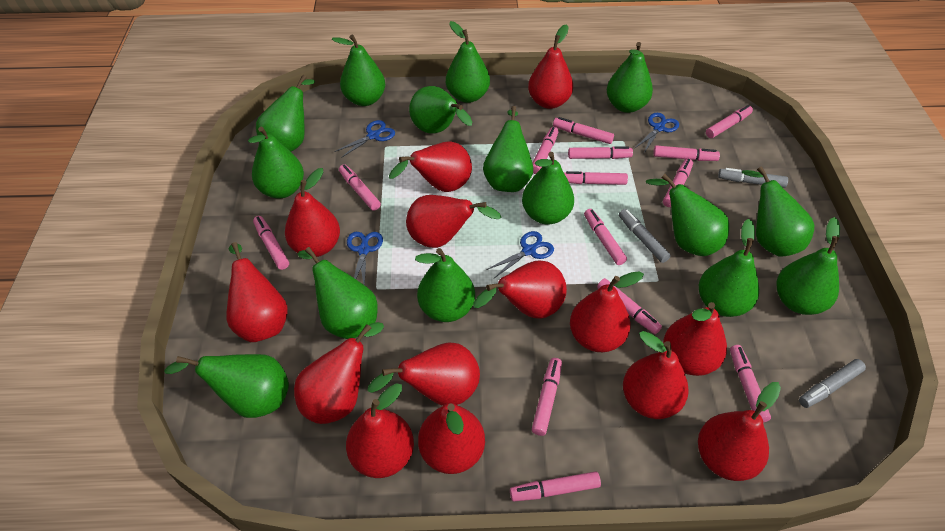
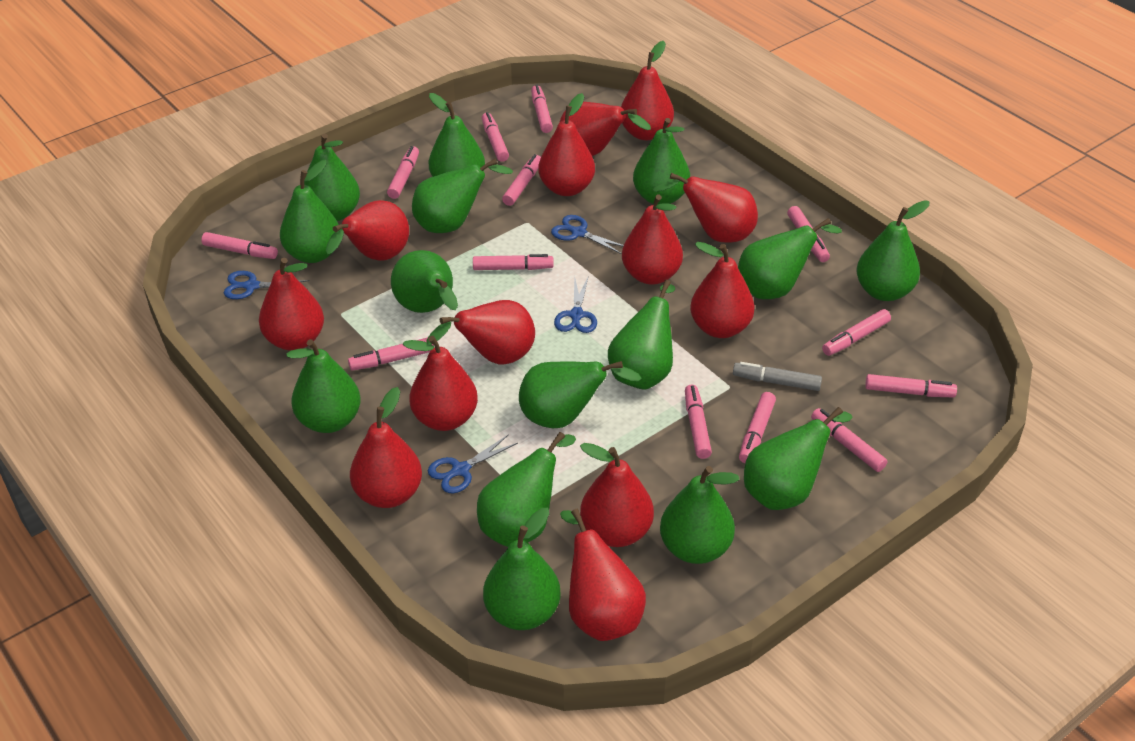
grey marker: [619,209,671,263] [718,168,788,188] [799,359,866,408] = 3 -> [733,362,822,391] = 1
pink marker: [253,216,289,270] [339,164,381,211] [510,471,601,501] [532,358,562,436] [533,127,558,174] [553,117,614,144] [564,171,628,185] [568,146,633,159] [584,209,627,265] [597,278,662,334] [653,145,720,161] [663,159,693,207] [706,105,753,138] [730,345,771,422] = 14 -> [201,232,278,259] [348,337,434,371] [387,146,419,199] [473,254,554,270] [482,112,509,162] [502,154,541,206] [531,85,553,133] [685,384,712,459] [739,392,776,463] [787,206,830,262] [811,408,887,472] [822,309,891,356] [865,374,957,397] = 13
red pear: [226,242,288,342] [285,168,340,257] [294,322,384,424] [346,383,414,478] [367,343,480,406] [389,142,472,192] [406,195,501,248] [418,403,485,474] [473,260,567,318] [528,24,573,109] [570,271,644,352] [623,331,689,419] [663,302,727,376] [698,382,781,481] = 14 -> [259,258,324,351] [326,200,409,261] [350,387,422,508] [403,336,478,431] [427,300,535,365] [538,93,595,196] [559,102,651,156] [560,509,646,641] [580,443,654,547] [621,41,674,140] [622,194,683,285] [653,173,758,243] [690,242,755,338] = 13

